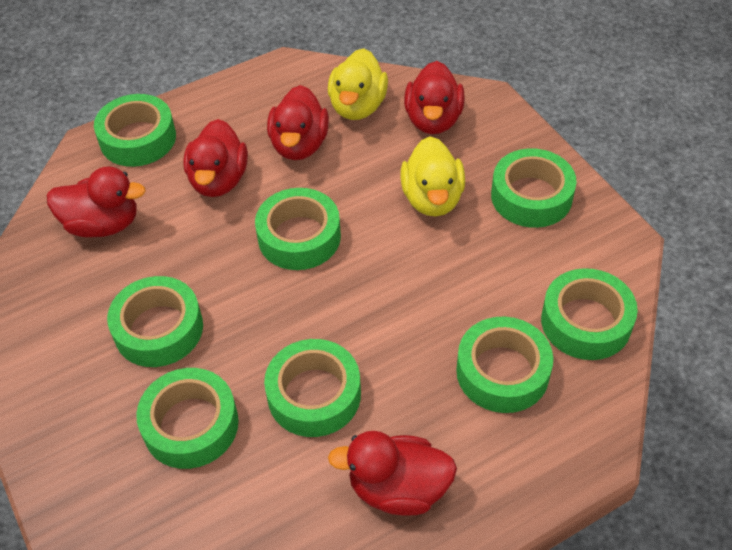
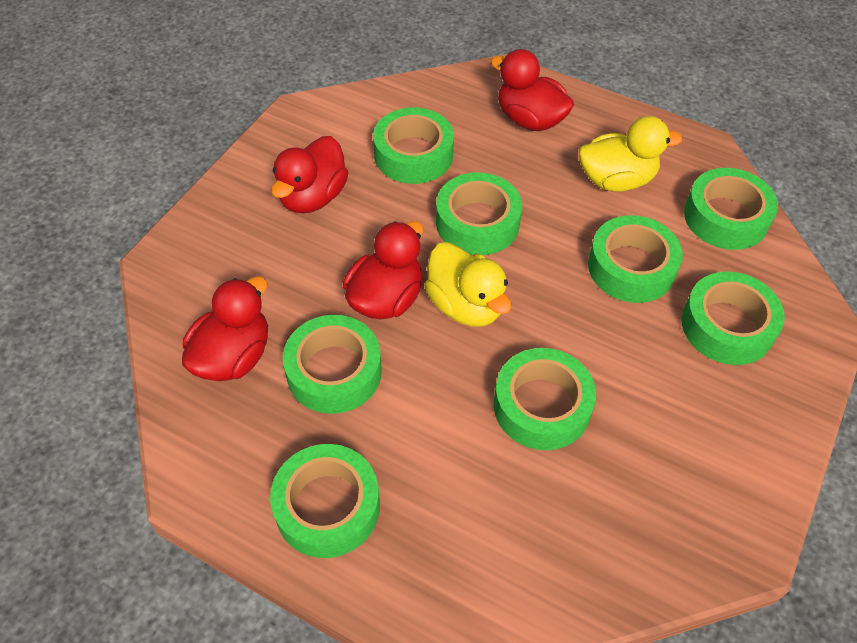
red duck: [47,166,146,237] [183,119,248,197] [267,85,329,160] [328,431,457,516] [404,61,465,134] = 5 -> [182,276,268,381] [271,136,349,213] [343,221,424,320] [490,49,574,131] = 4

